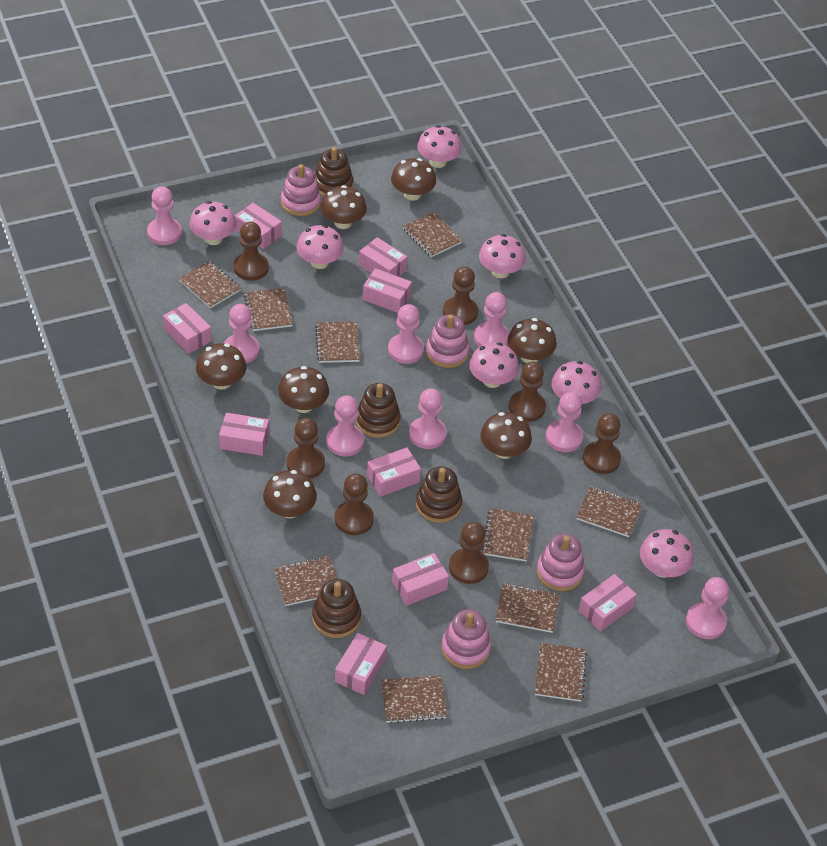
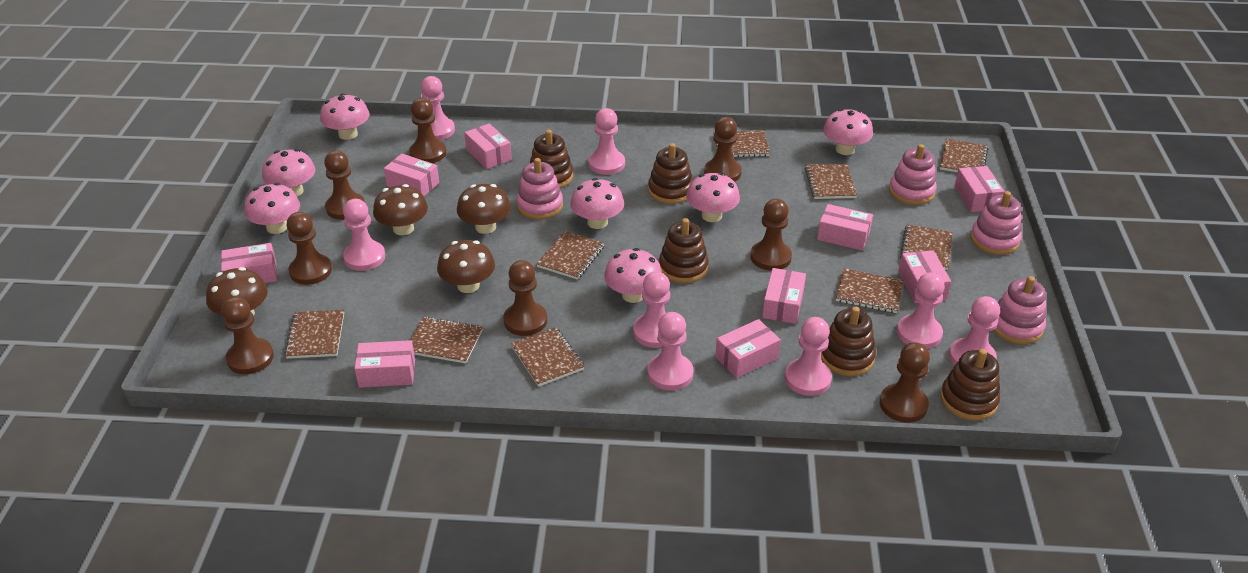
brown mushroom: [196,343,247,390] [263,470,317,518] [278,366,329,413] [320,185,367,229] [391,158,436,201] [481,412,532,459] [508,318,556,363] = 7 -> [206,267,268,315] [373,184,428,235] [437,240,495,293] [457,184,511,234] = 4
brown notebook: [178,261,241,308] [244,288,293,331] [274,556,337,606] [315,321,360,363] [381,675,447,723] [403,212,462,257] [482,508,533,561] [496,583,560,633] [535,643,587,702] [577,486,642,537] = 10 -> [284,310,344,359] [410,316,483,364] [511,327,585,387] [537,231,604,280] [713,131,770,157] [805,164,857,199] [836,269,904,313] [900,224,953,270] [940,139,988,173] = 9
brown pawn: [234,222,269,281] [287,418,325,479] [335,473,374,535] [443,266,478,325] [449,522,489,584] [509,362,546,422] [583,413,621,474] = 7 -> [221,297,274,374] [287,212,332,285] [324,151,365,220] [409,98,446,163] [503,260,547,336] [704,117,742,182] [750,199,792,271] [880,342,930,423] = 8
brown stacking toy: [312,579,361,638] [315,147,353,197] [356,383,401,438] [416,466,463,523] = 4 -> [530,129,573,188] [648,143,693,204] [659,218,709,283] [821,307,876,376] [940,349,1000,421] = 5

